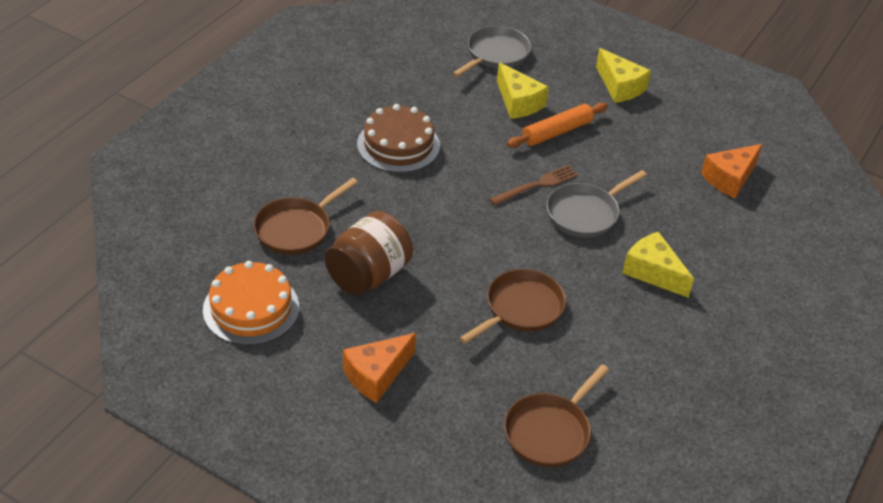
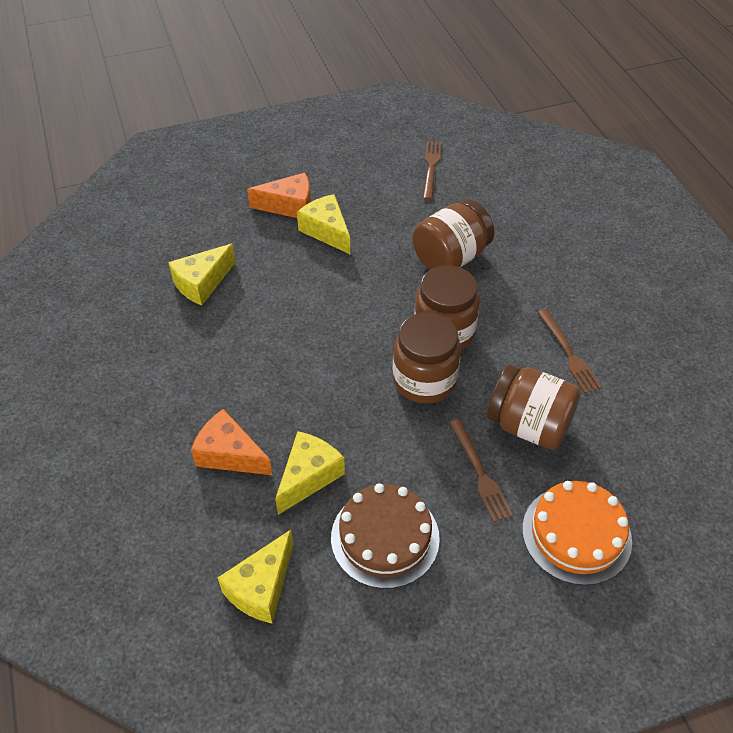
brown fork: [489,165,578,205] = 1 -> [423,141,442,200] [449,419,513,522] [537,309,602,393] = 3
brown jar: [325,211,413,296] = 1 -> [393,312,461,404] [413,200,495,270] [414,265,480,350] [487,364,581,450] = 4
brown pan: [253,178,358,255] [459,269,566,344] [504,364,609,467] = 3 -> none = 0
grey pan: [452,26,531,77] [546,170,647,238] = 2 -> none = 0
orange rolling pin: [507,102,608,148] = 1 -> none = 0
yellow cheese: [497,62,549,119] [596,48,651,103] [622,231,694,298] = 3 -> [168,244,236,306] [218,530,294,623] [275,431,345,515] [297,194,350,254] = 4

